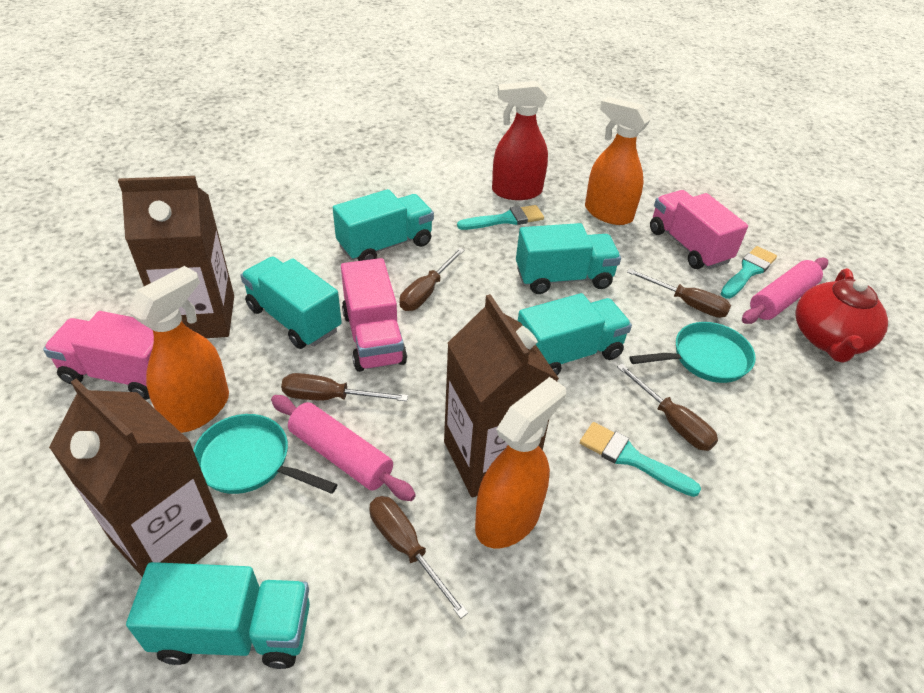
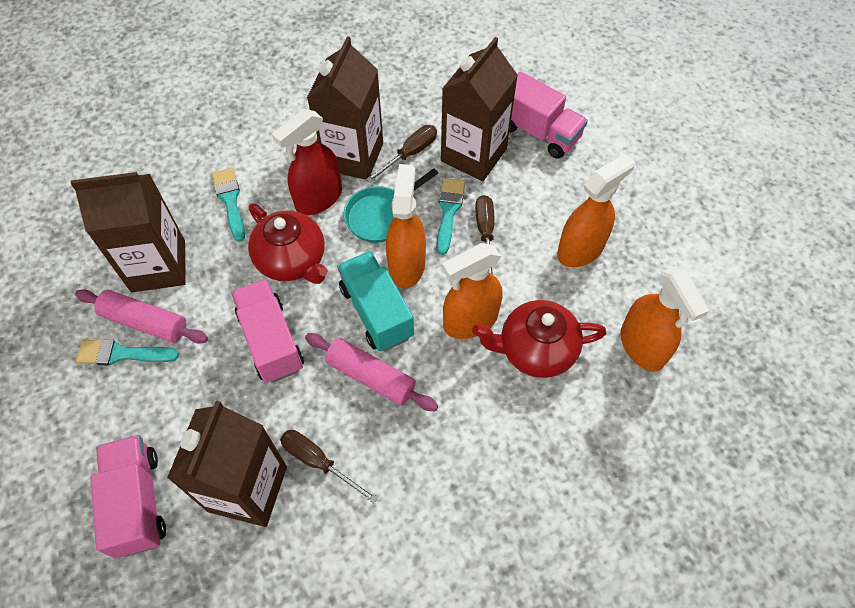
brown carton: [49,379,228,577] [118,176,234,338] [444,294,559,497] = 3 -> [71,172,186,292] [167,401,287,527] [307,36,383,180] [441,37,518,181] = 4
brown screwdriver: [281,373,408,401] [369,496,468,619] [400,248,465,311] [617,364,718,451] [627,268,731,318] = 5 -> [280,430,378,504] [366,125,437,183] [475,195,495,275] = 3
orange spray bottle: [128,266,229,433] [475,377,566,548] [585,97,651,225] = 3 -> [386,164,426,288] [442,243,503,339] [557,154,635,267] [620,266,710,372] = 4
red teapot: [795,268,888,362] = 1 -> [248,203,328,284] [472,300,606,378] = 2
turquoise pan: [193,414,338,494] [629,322,756,383] = 2 -> [344,168,438,243] = 1
turquoise truck: [126,562,310,669] [240,257,342,349] [333,189,434,261] [516,223,621,294] [518,293,632,375] = 5 -> [337,251,414,351] = 1

